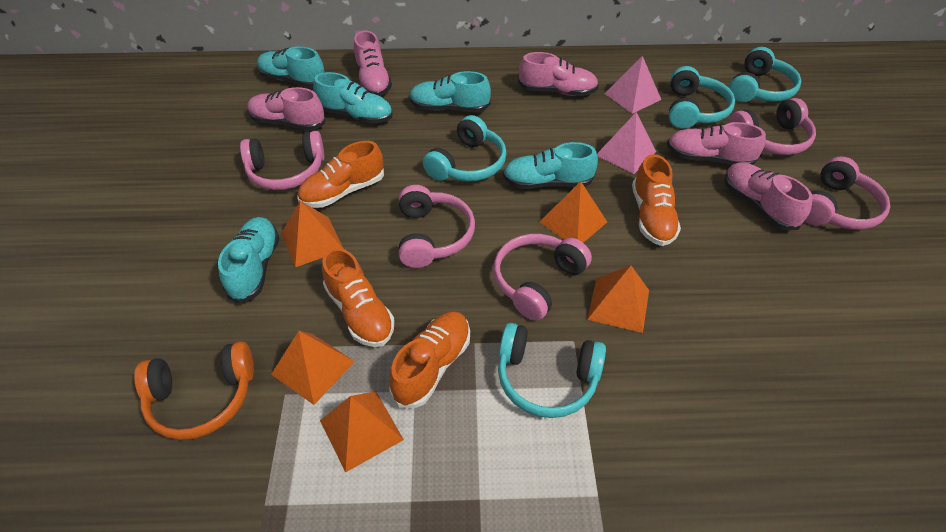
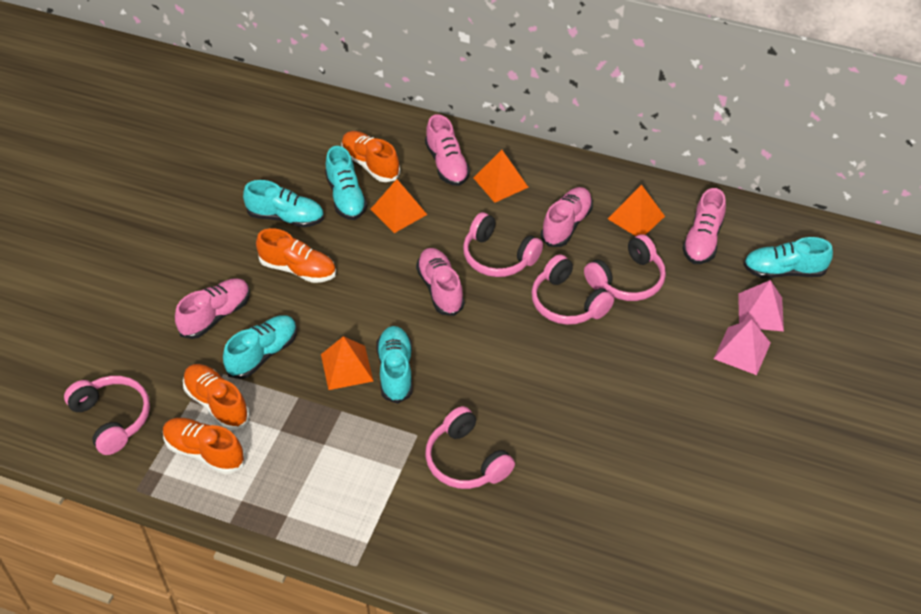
orange headphones: [134,341,254,440] = 1 -> none = 0
orange pyramid: [271,331,355,405] [281,201,344,267] [320,391,404,473] [539,181,607,243] [587,265,649,333] = 5 -> [321,336,373,390] [370,179,427,233] [474,150,529,203] [608,185,665,236] = 4
turquoise headphones: [423,115,507,182] [498,323,606,418] [669,66,735,129] [729,47,801,102] = 4 -> none = 0

